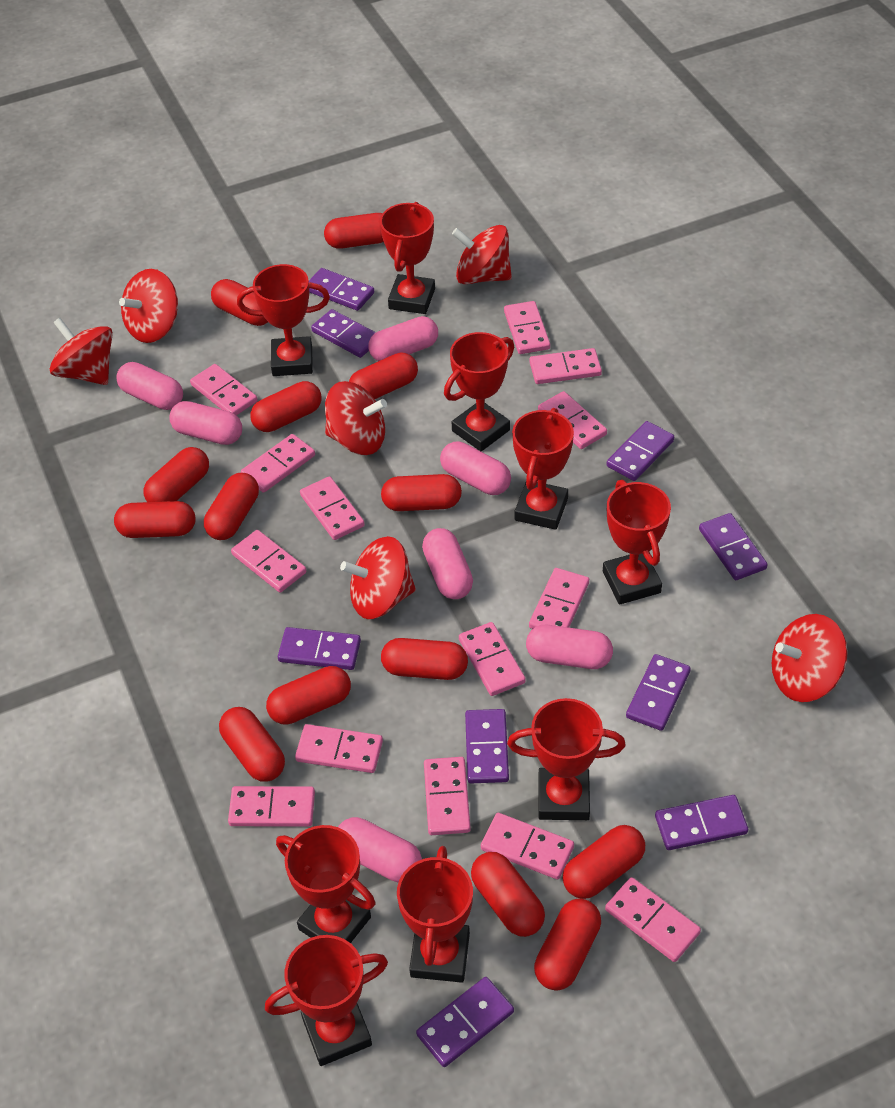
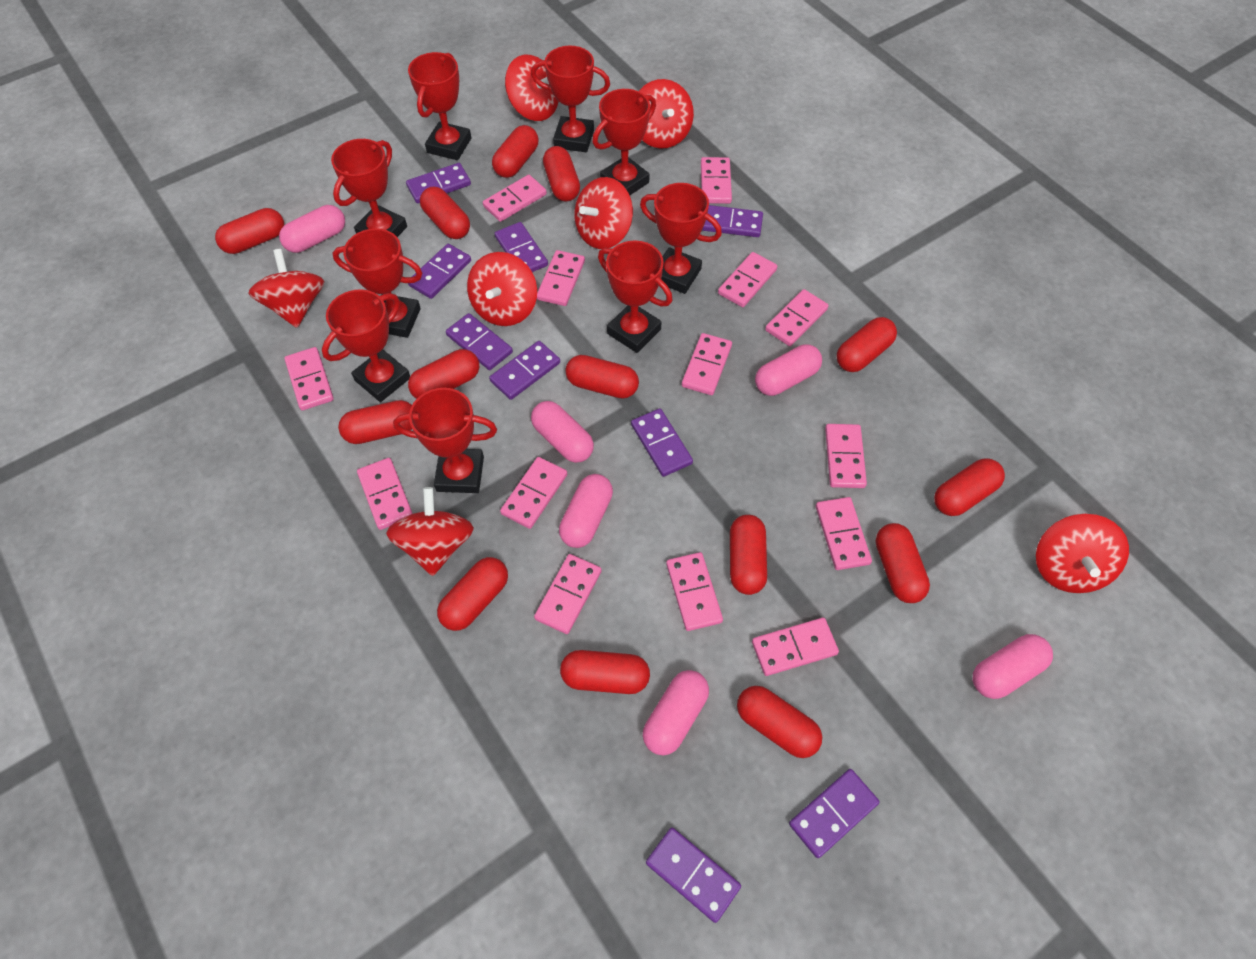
pink capsule: [116,362,183,410] [169,401,242,445] [338,817,422,882] [368,316,438,361] [422,528,473,599] [440,442,511,495] [526,625,613,669] = 7 -> [279,205,345,253] [531,401,594,463] [559,474,613,548] [643,670,709,755] [755,344,822,396] [973,634,1053,699] = 6
red spinning top: [50,318,113,385] [119,269,178,343] [325,381,387,455] [340,536,416,619] [452,225,512,284] [772,614,848,702] = 6 -> [248,249,324,328] [386,487,474,576] [467,252,537,326] [505,55,559,121] [574,177,633,249] [639,79,694,149] [1036,514,1129,593] = 7

